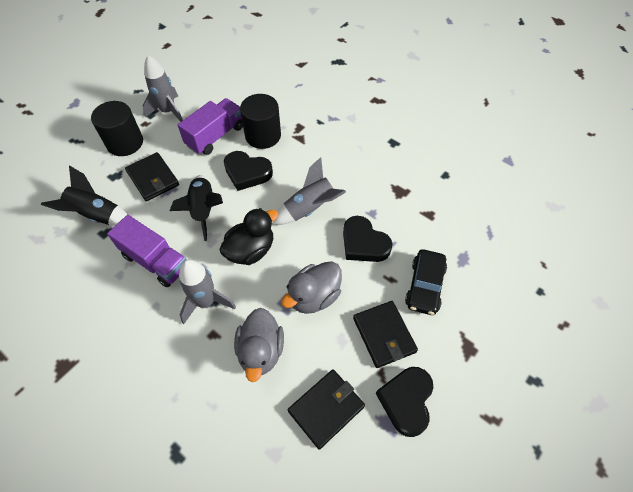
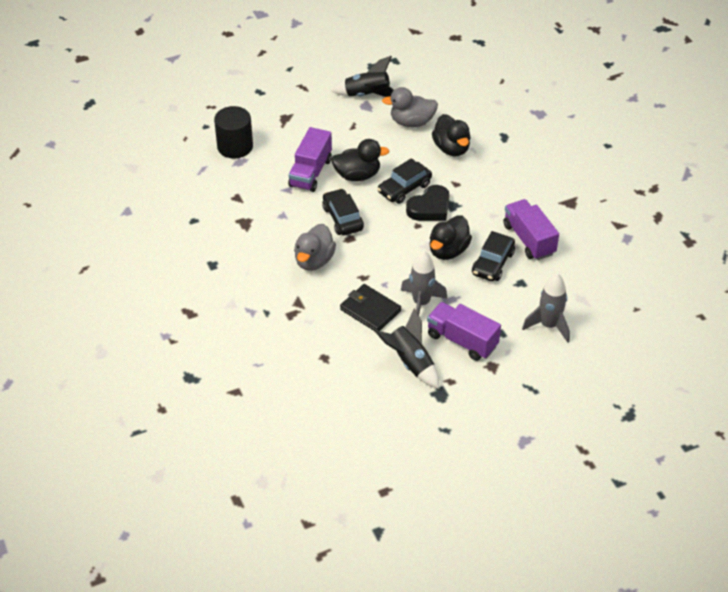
black car: [405,249,447,315] = 1 -> [322,188,364,236] [377,158,432,204] [472,231,515,281] = 3
black cylinder: [91,101,143,156] [240,94,281,149] = 2 -> [214,106,253,158] = 1
black duck: [219,208,278,265] = 1 -> [331,139,389,181] [430,215,472,260] [432,114,471,156] = 3
black heart: [224,151,273,191] [343,216,392,262] [376,367,434,437] = 3 -> [406,185,450,221] = 1
black wallet: [125,152,179,202] [288,369,365,449] [353,301,418,368] = 3 -> [340,284,401,331] = 1
grey rocket: [143,55,183,122] [179,260,236,324] [272,157,346,225] = 3 -> [401,251,447,315] [522,273,570,343] = 2
purple truck: [107,215,187,287] [178,98,243,155] = 2 -> [288,127,332,192] [427,302,501,361] [503,199,559,260] = 3

